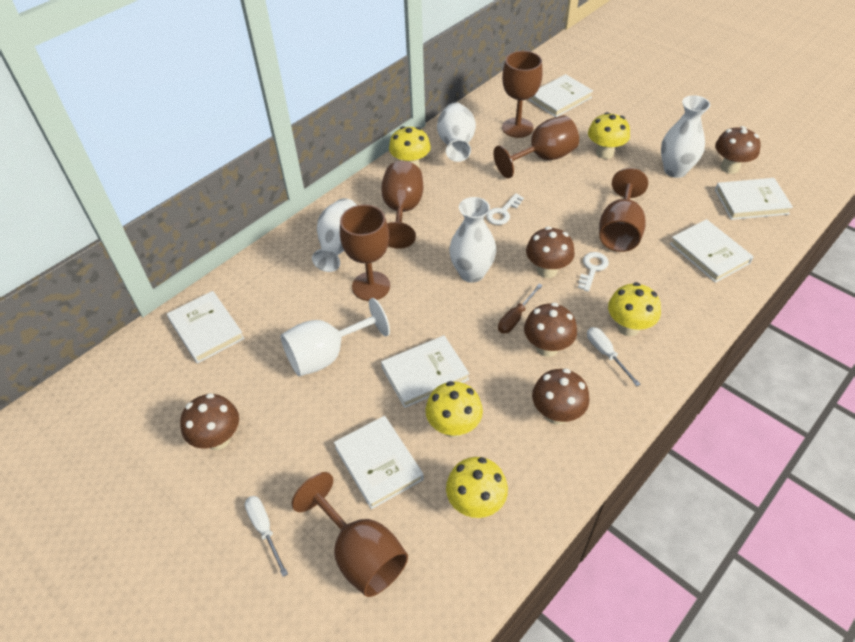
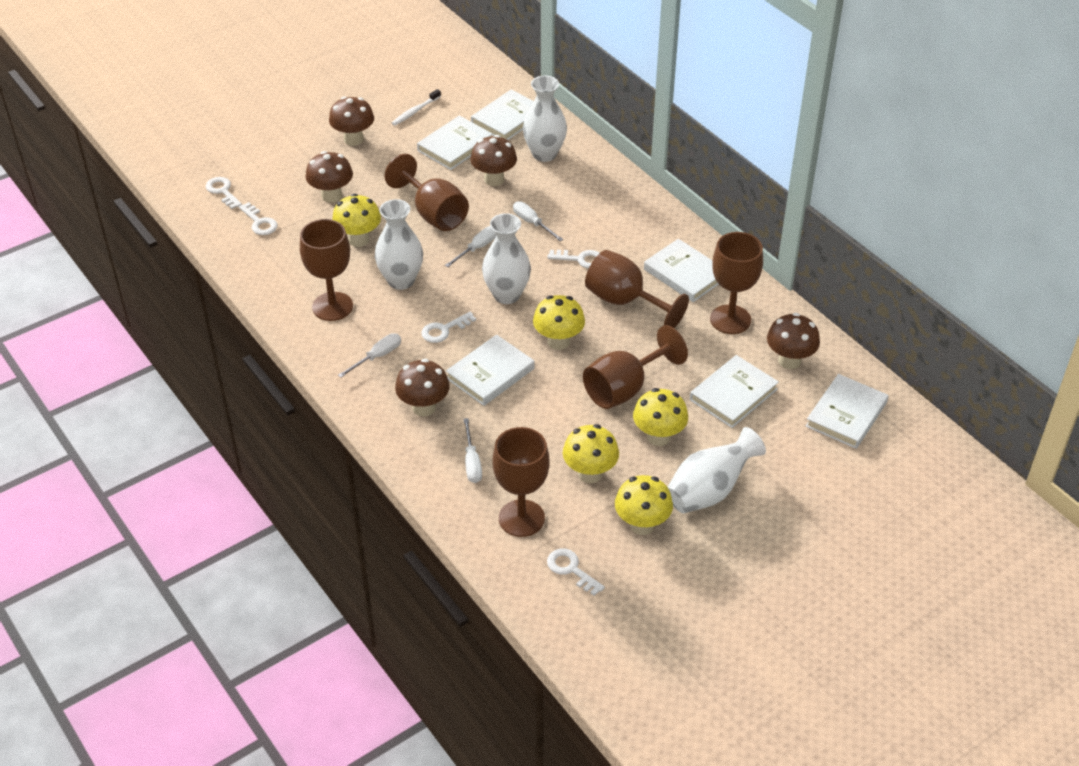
brown screwdriver: [498,284,543,334] = 1 -> none = 0
white goblet: [281,298,390,376] = 1 -> none = 0
white key: [486,193,524,225] [578,252,609,292] = 2 -> [205,177,242,209] [239,202,278,235] [421,312,476,343] [547,250,599,268] [547,548,605,596] = 5
white screwdriver: [245,496,288,577] [587,327,641,386] = 2 -> [338,333,401,378] [445,226,496,267] [464,418,482,483] [513,201,563,241] = 4
white toothbrush: none = 0 -> [392,89,441,126] = 1

